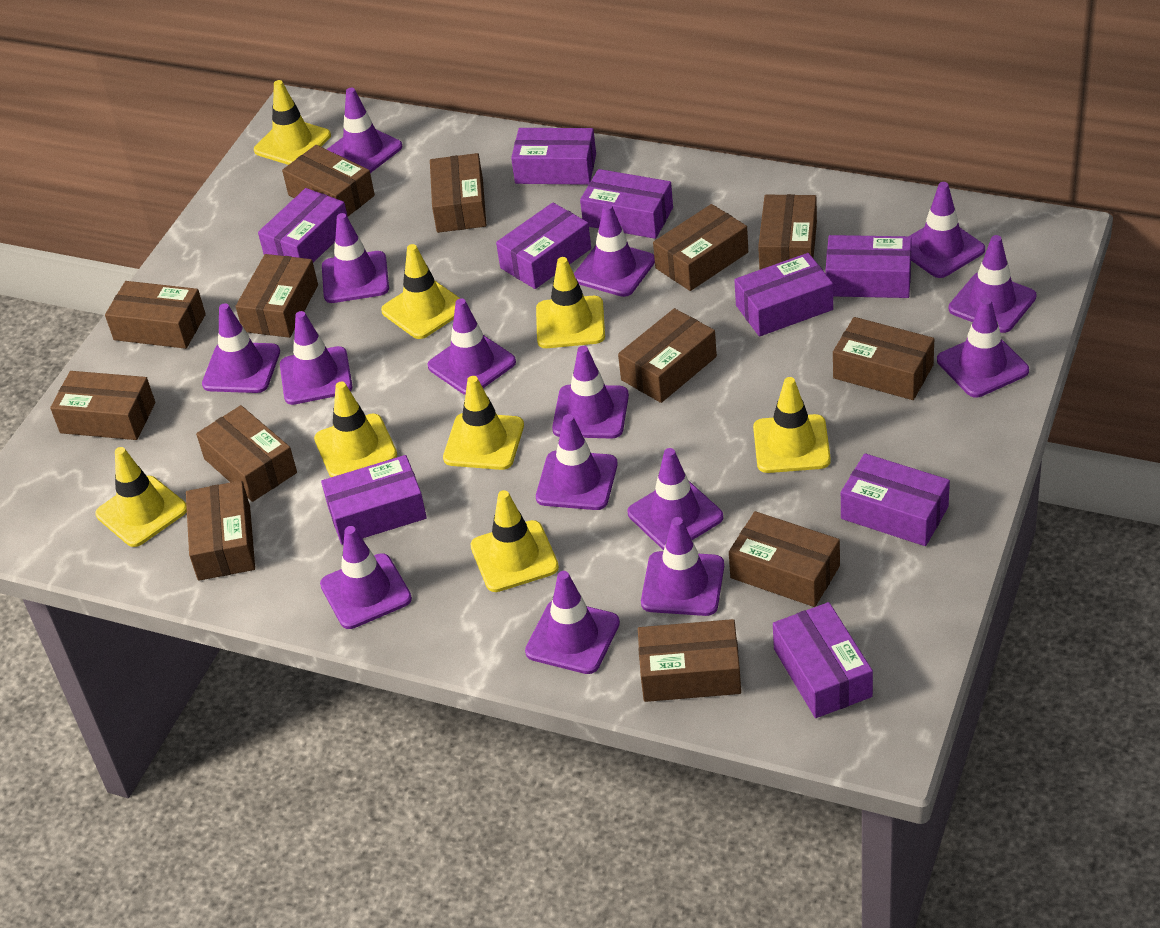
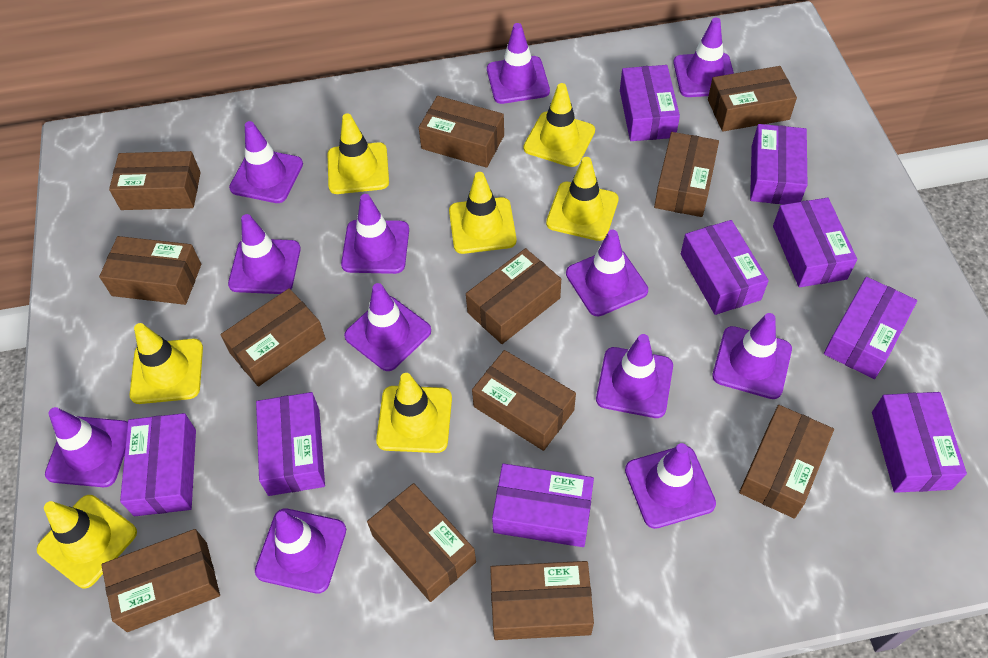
brown box: [50,371,155,440] [105,281,206,349] [186,481,255,581] [196,405,297,502] [236,254,318,338] [282,145,375,216] [430,153,486,233] [618,308,717,403] [638,619,741,702] [653,204,748,291] [729,511,840,607] [758,194,817,270] [833,317,934,400] = 13 -> [99,236,201,305] [101,529,220,632] [109,151,201,210] [220,288,326,387] [367,483,476,602] [419,96,504,168] [466,248,561,344] [472,350,576,451] [490,561,594,640] [654,132,719,217] [708,66,797,132] [739,405,834,519] = 12
purple traffic cone: [202,303,280,393] [280,311,353,405] [320,526,412,629] [322,213,389,303] [327,88,403,173] [428,298,516,395] [525,571,620,674] [536,414,618,510] [552,346,629,438] [574,204,655,297] [628,448,723,550] [641,517,724,616] [910,182,985,278] [937,298,1029,397] [949,235,1036,333] = 15 -> [45,407,128,487] [228,214,301,294] [229,121,303,203] [255,508,346,594] [341,194,409,274] [344,283,431,371] [487,23,550,104] [566,230,648,317] [596,334,673,418] [625,443,716,529] [673,18,734,97] [712,313,792,399] = 12
yellow traffic cone: [95,447,187,547] [254,80,331,165] [314,382,397,477] [381,244,460,339] [443,376,524,470] [470,490,559,592] [536,257,605,348] [753,377,831,473] = 8 -> [37,495,137,588] [129,323,203,404] [328,113,389,194] [376,373,452,453] [449,172,516,254] [524,83,595,167] [546,157,619,241] = 7

